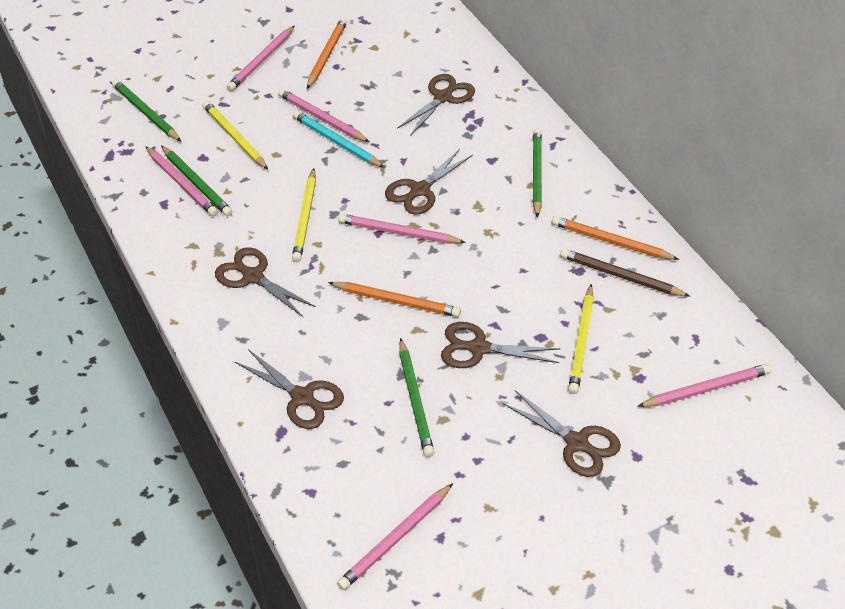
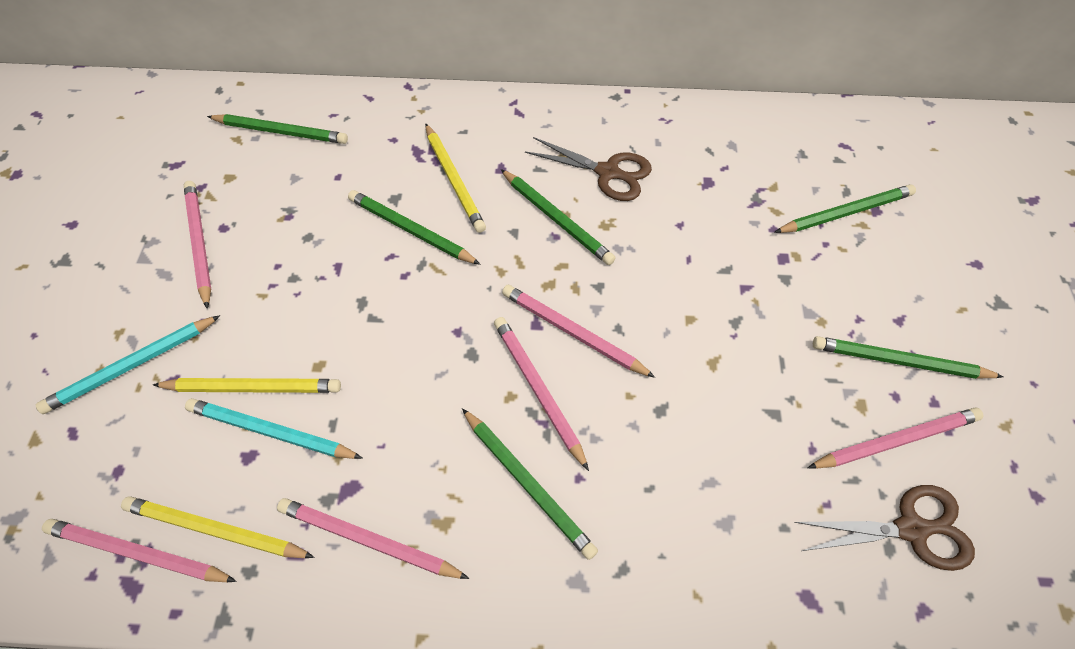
brown pencil: [560,249,690,297] = 1 -> none = 0
brown scissors: [215,247,316,317] [235,349,344,429] [385,149,473,215] [397,74,475,136] [441,322,561,368] [503,390,621,477] = 6 -> [525,137,652,201] [794,485,975,571] = 2
green pencil: [112,79,181,141] [161,146,233,216] [399,338,434,457] [533,129,542,218] = 4 -> [207,114,348,144] [348,190,481,265] [462,408,598,560] [501,169,615,265] [774,185,916,233] [813,336,1004,379] = 6
orange pencil: [307,18,347,89] [328,282,461,317] [552,216,679,260] = 3 -> none = 0
turquoise pencil: [293,111,385,168] = 1 -> [36,315,220,414] [185,398,363,459] = 2

